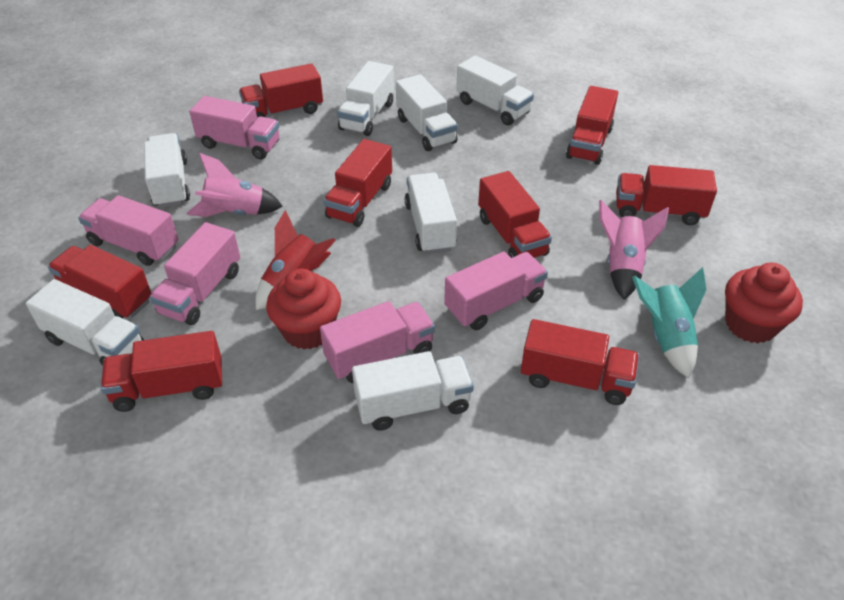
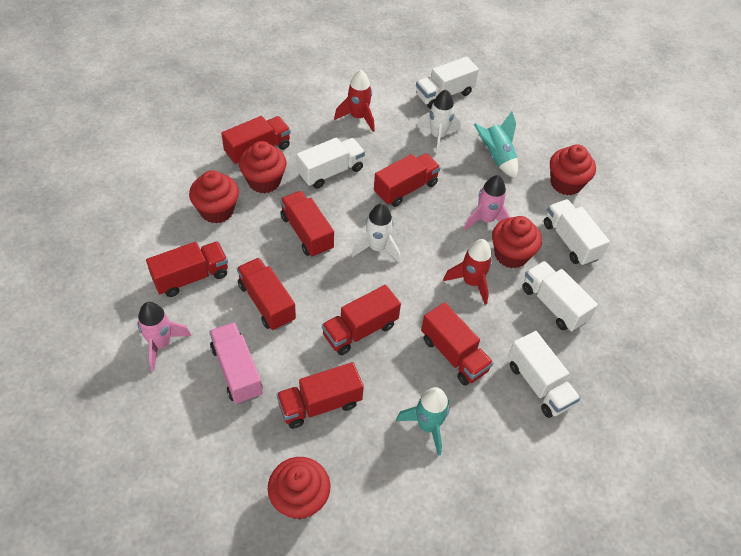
pink truck: [78,195,178,266] [149,222,240,325] [189,96,280,160] [320,301,435,383] [444,252,548,330] = 5 -> [209,322,263,404] = 1
red cupcake: [266,268,341,349] [725,263,803,343] = 2 -> [189,170,239,224] [239,141,287,193] [268,457,330,520] [492,216,542,268] [550,144,596,195] = 5
red rocket: [255,210,336,310] = 1 -> [334,70,375,132] [443,239,493,305] = 2
turquoise rocket: [632,267,707,378] = 1 -> [396,387,450,456] [474,111,518,179] = 2
white rocket: none = 0 -> [351,204,400,263] [417,90,461,155] = 2
white truck: [26,279,144,366] [144,133,190,208] [337,61,394,136] [352,351,474,431] [396,74,458,151] [405,173,457,254] [456,56,534,125] = 7 -> [296,137,365,189] [416,56,479,109] [508,331,580,418] [522,261,598,332] [544,199,610,266] = 5

